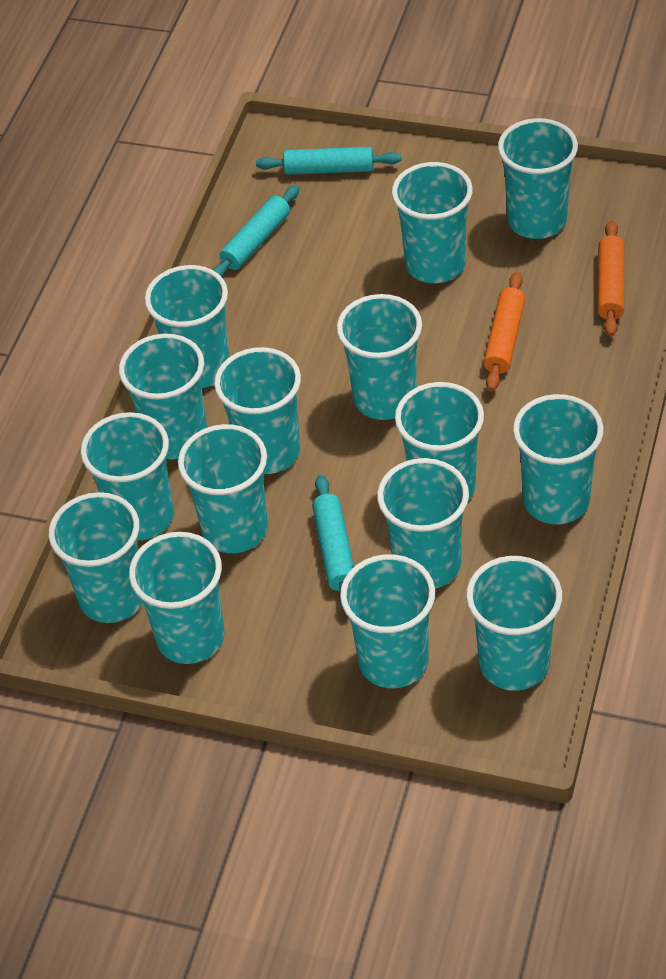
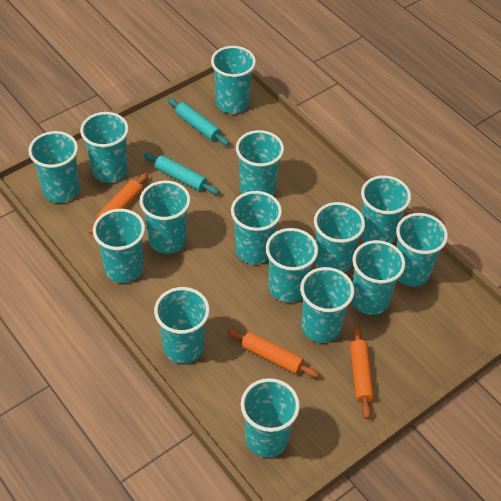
orange rolling pin: [484,272,525,391] [598,220,624,337] = 2 -> [89,173,148,234] [227,328,319,378] [350,326,374,419] = 3
turquoise rolling pin: [212,185,299,277] [256,147,401,175] [312,475,354,610] = 3 -> [144,153,219,194] [168,98,229,146] = 2

